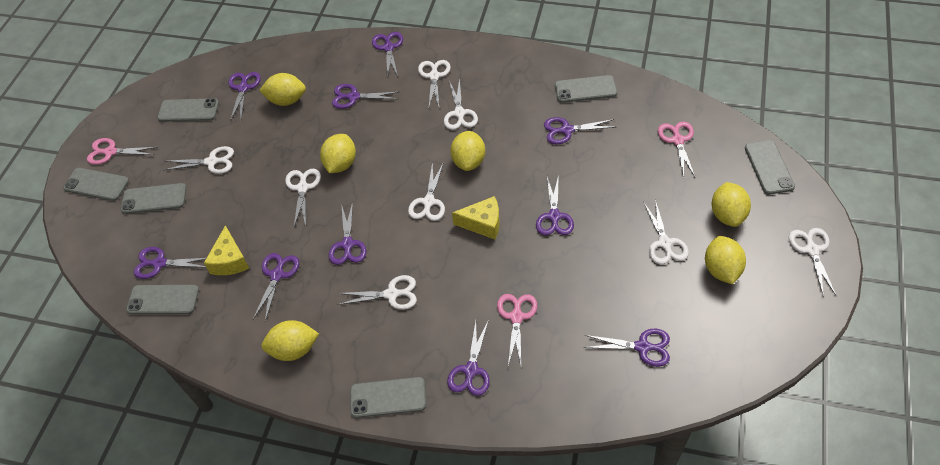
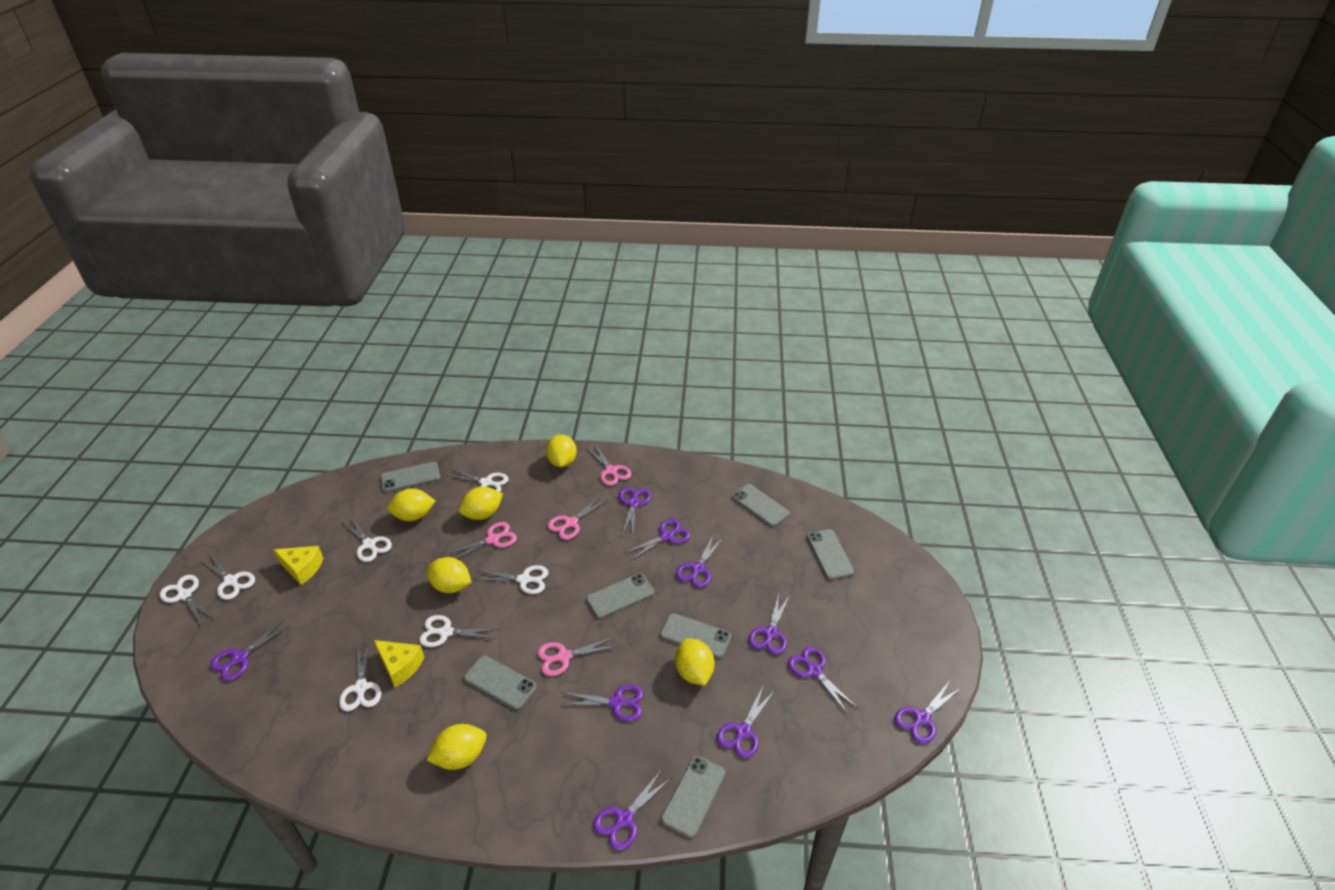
pink scissors: [87,138,157,165] [497,294,537,366] [658,121,696,178] = 3 -> [446,522,517,559] [538,637,618,676] [548,496,608,540] [587,444,631,486] = 4
white scissors: [165,146,234,174] [285,169,321,226] [337,275,417,310] [408,162,445,221] [418,60,451,106] [444,78,478,130] [643,200,689,265] [789,228,836,297] = 8 -> [160,575,214,625] [200,553,255,600] [339,641,381,711] [342,517,392,562] [419,615,500,647] [445,468,509,492] [476,565,549,594] = 7

